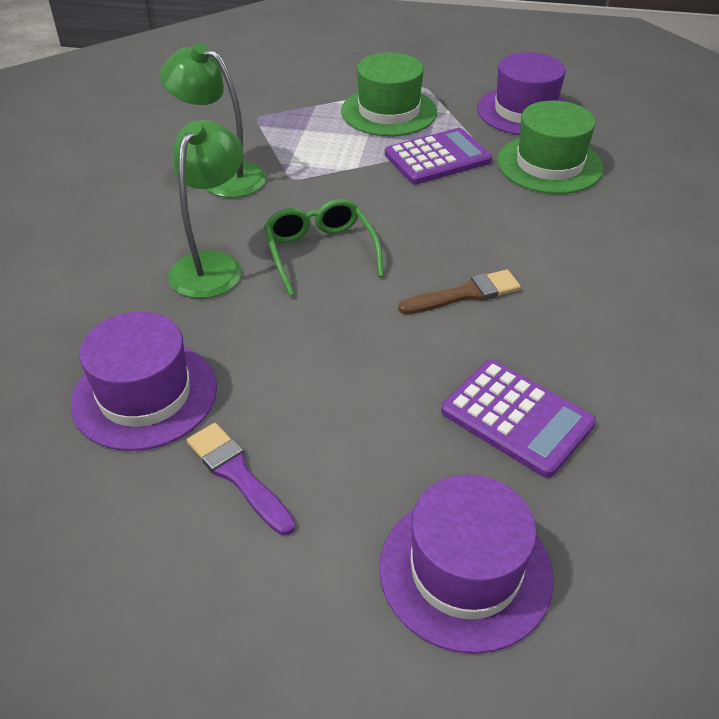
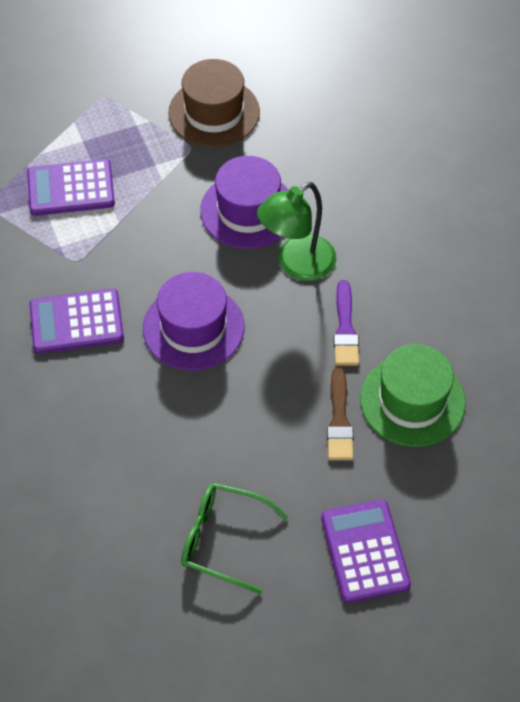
brown hat: none = 0 -> [168,59,260,147] = 1
green hat: [341,52,437,136] [497,101,604,194] = 2 -> [360,344,466,447] = 1
green lamp: [160,43,266,198] [168,120,243,298] = 2 -> [257,182,336,281] = 1
purple calculator: [385,128,492,184] [441,360,596,478] = 2 -> [27,159,115,216] [29,289,124,354] [321,500,411,603] = 3
purple hat: [71,312,217,451] [379,474,554,654] [477,52,567,135] = 3 -> [143,272,244,370] [200,156,289,249] = 2

